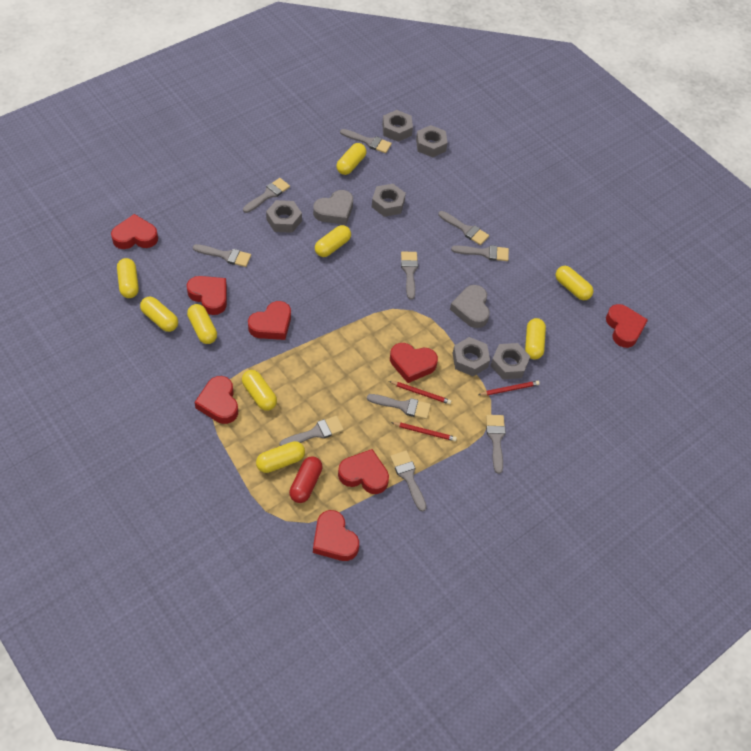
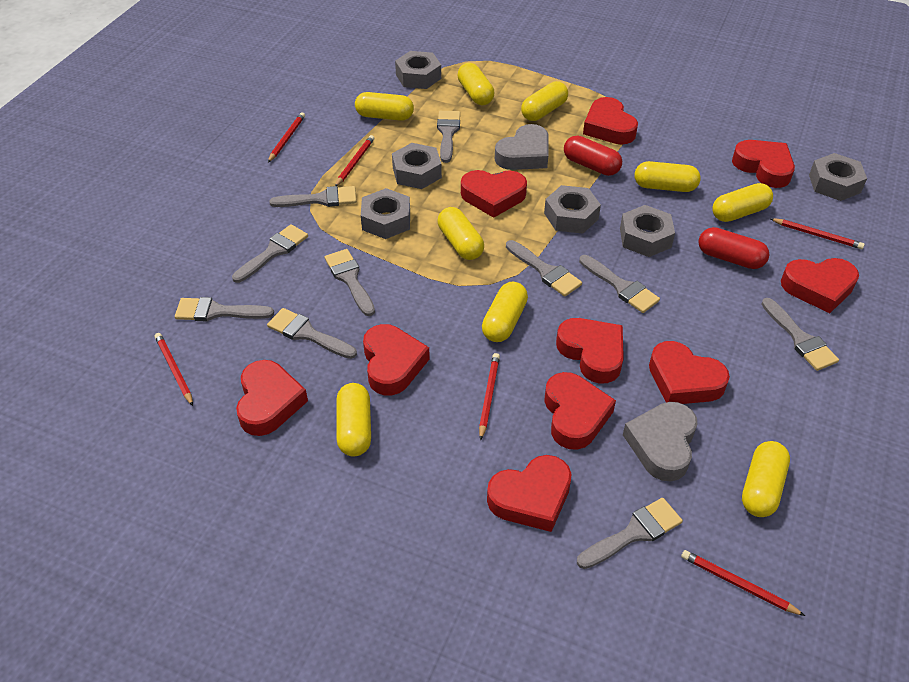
red capsule: [289,456,323,503] = 1 -> [564,136,622,176] [698,227,769,269] = 2
red heart: [111,214,158,249] [187,276,227,315] [195,376,238,424] [248,301,291,340] [313,510,359,561] [338,449,389,494] [390,343,438,383] [606,304,648,348] = 8 -> [236,360,308,436] [363,324,430,395] [461,170,527,218] [487,455,571,532] [544,372,616,450] [556,318,624,384] [583,97,638,145] [649,341,730,404] [732,140,795,188] [781,258,859,313] = 10
red pencil: [389,381,451,404] [391,422,457,441] [478,381,540,396] = 3 -> [155,333,193,406] [268,112,305,162] [335,135,374,186] [479,353,500,440] [681,550,805,616] [770,218,865,249] = 6

